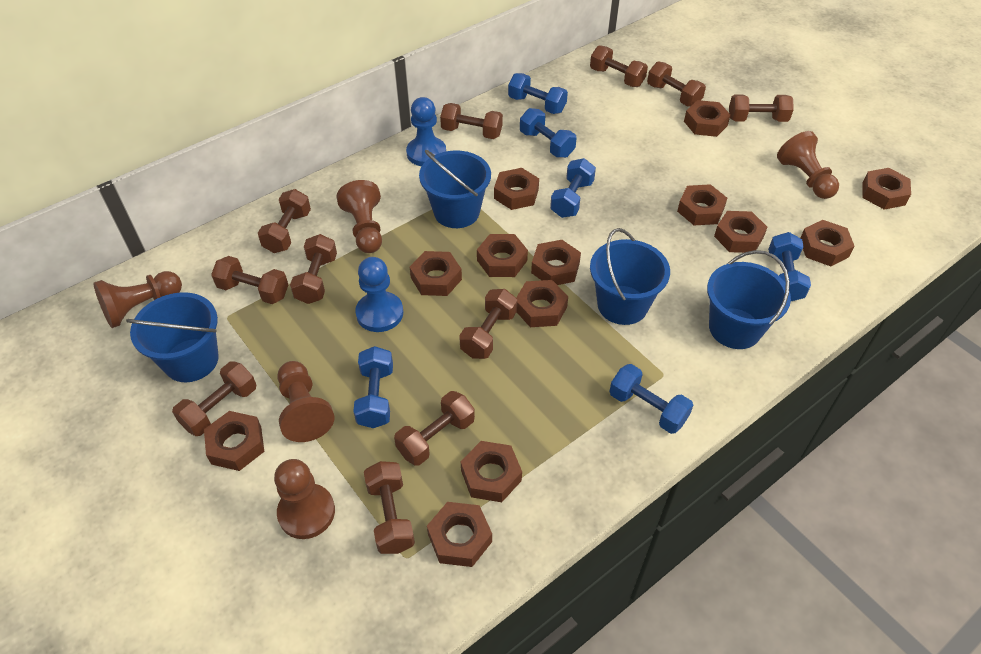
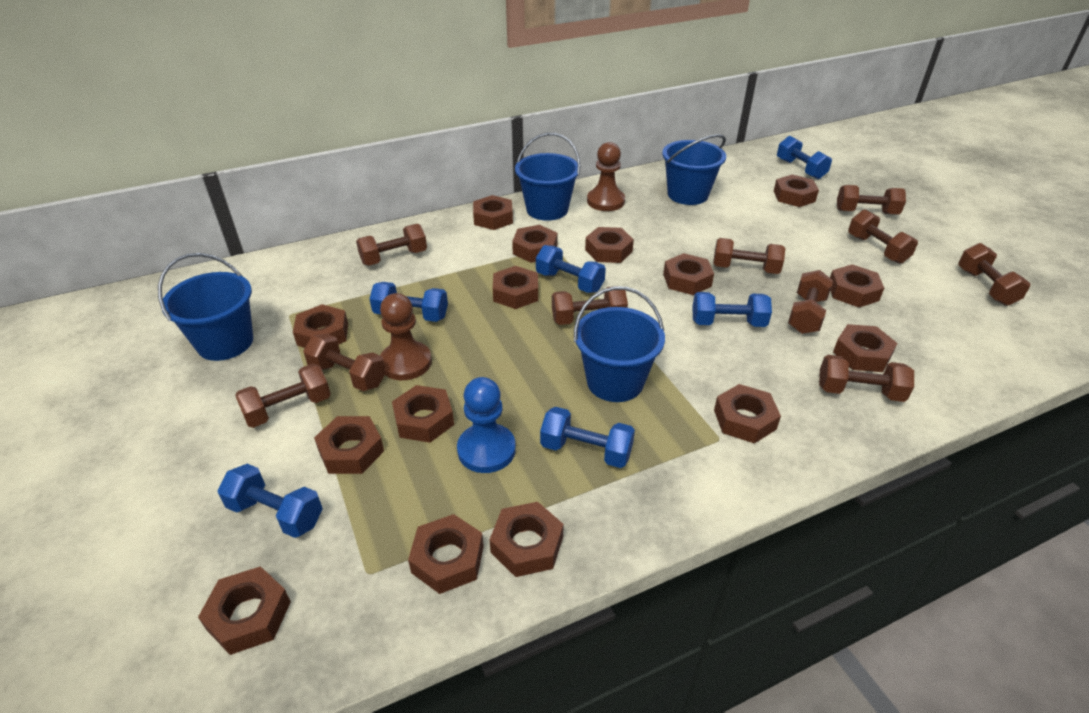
blue pawn: [355,257,403,332] [406,97,446,166] = 2 -> [457,377,516,473] = 1
brown dumbbell: [172,361,256,436] [211,256,288,304] [258,189,311,253] [290,234,337,304] [364,461,415,554] [394,391,475,466] [440,103,503,139] [459,289,517,359] [590,45,648,87] [647,61,706,107] [729,95,794,122] = 11 -> [235,364,331,428] [303,334,386,391] [356,224,427,266] [552,286,628,325] [713,238,785,274] [788,270,833,334] [819,355,914,402] [837,185,906,214] [848,210,918,264] [958,243,1030,306] = 10
brown nut: [204,411,264,471] [410,251,462,296] [427,502,492,567] [461,441,522,502] [477,234,528,277] [494,168,539,210] [516,280,568,327] [531,240,581,285] [677,184,727,225] [684,100,731,137] [714,211,767,253] [801,220,855,266] [863,168,911,210] = 13 -> [198,566,291,655] [293,304,348,348] [314,416,384,474] [392,385,454,443] [408,514,484,594] [473,195,513,230] [489,502,564,577] [493,266,538,309] [512,225,558,263] [585,227,634,263] [663,253,714,295] [714,384,781,444] [774,174,819,207] [830,264,884,307] [833,324,897,372] = 15
brown pawn: [93,271,182,328] [274,459,335,539] [277,361,335,442] [336,180,382,253] [777,131,839,199] = 5 -> [380,293,432,380] [587,142,625,211] = 2

